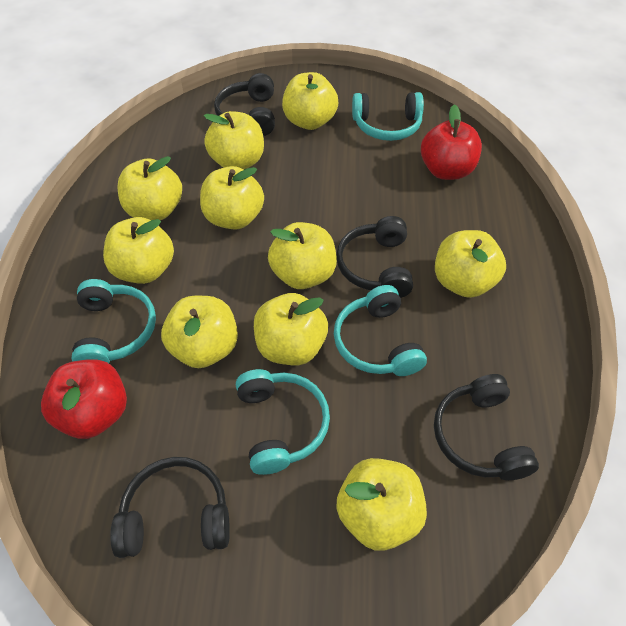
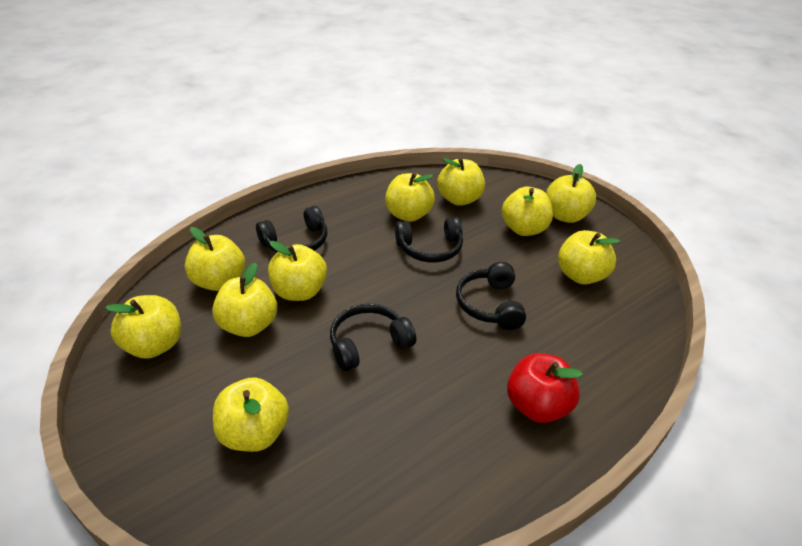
red apple: [41,359,127,439] [421,104,482,180] = 2 -> [507,353,583,423] = 1
turquoise headphones: [71,279,156,363] [236,369,330,475] [334,285,427,376] [352,92,424,141] = 4 -> none = 0

